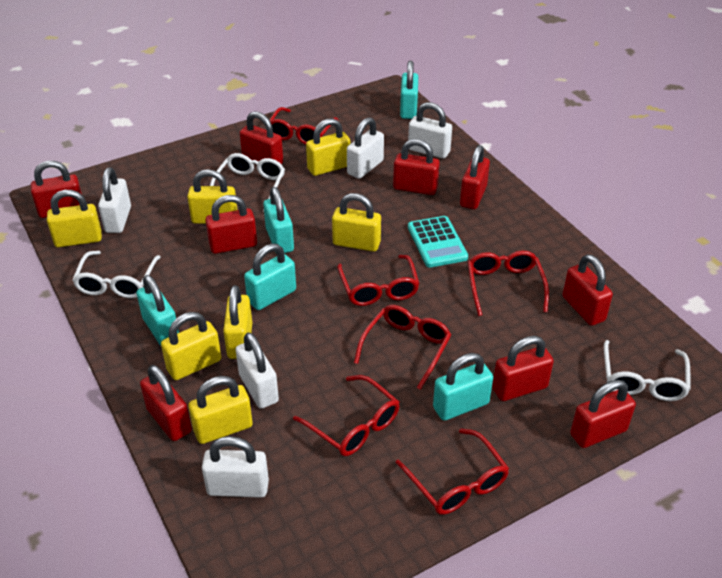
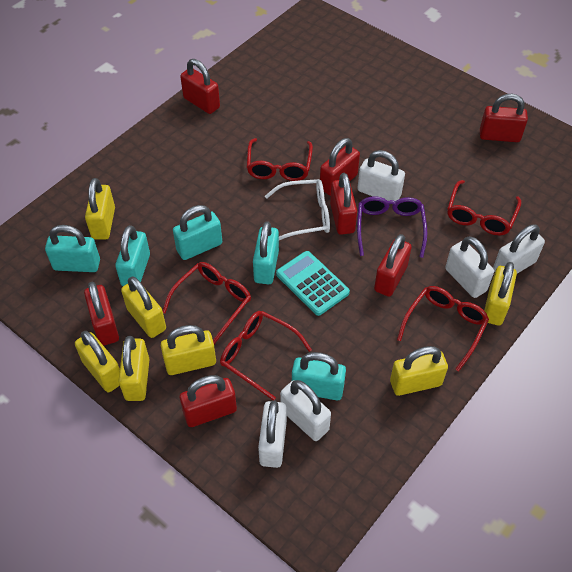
purple glasses: none = 0 -> [357,196,427,258] = 1
red glasses: [270,107,338,145] [293,375,399,456] [337,255,419,306] [354,305,451,390] [395,428,509,515] [468,251,549,316] = 6 -> [162,262,251,344] [220,311,312,401] [247,138,313,181] [397,286,489,372] [447,180,522,235] = 5
red padlock: [31,161,82,218] [140,365,192,441] [205,195,257,254] [240,111,283,164] [393,139,440,195] [460,145,490,209] [492,336,554,401] [562,254,613,326] [570,380,636,448] = 9 -> [84,282,119,346] [180,59,220,114] [180,375,237,427] [320,138,360,196] [330,173,357,235] [374,234,412,297] [480,94,528,142] = 7
white glasses: [72,251,161,298] [210,153,285,212] [604,340,691,401] = 3 -> [265,179,330,240] = 1

